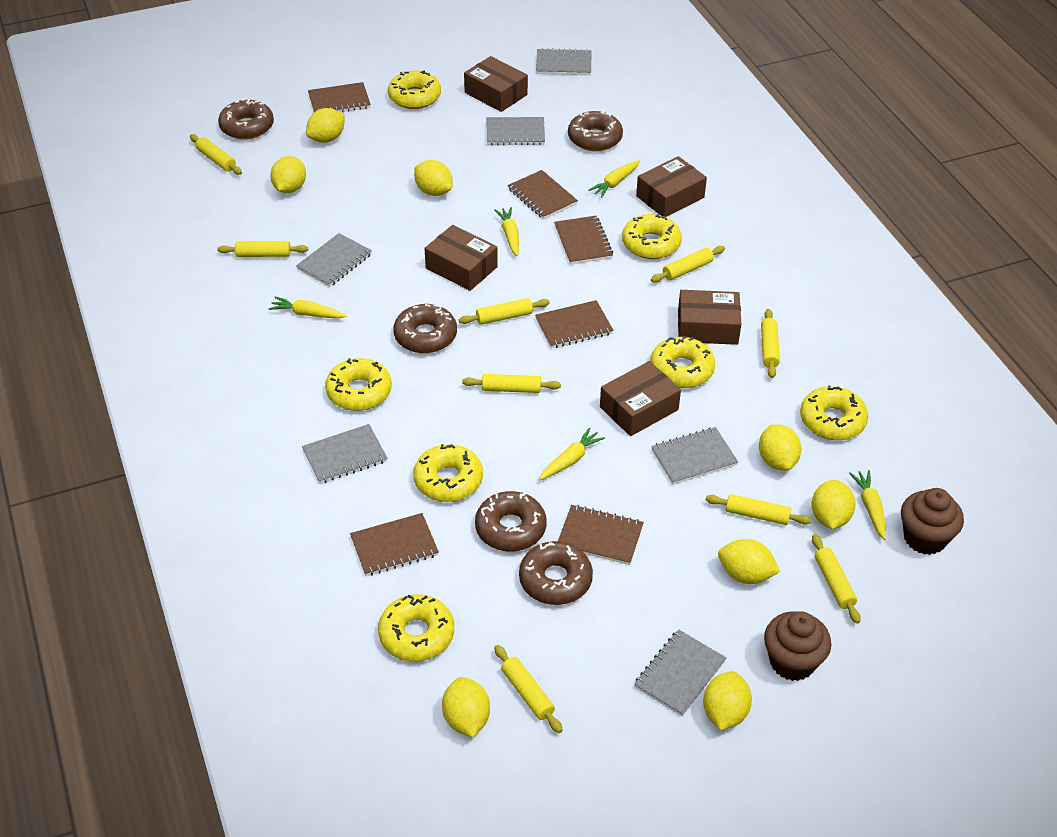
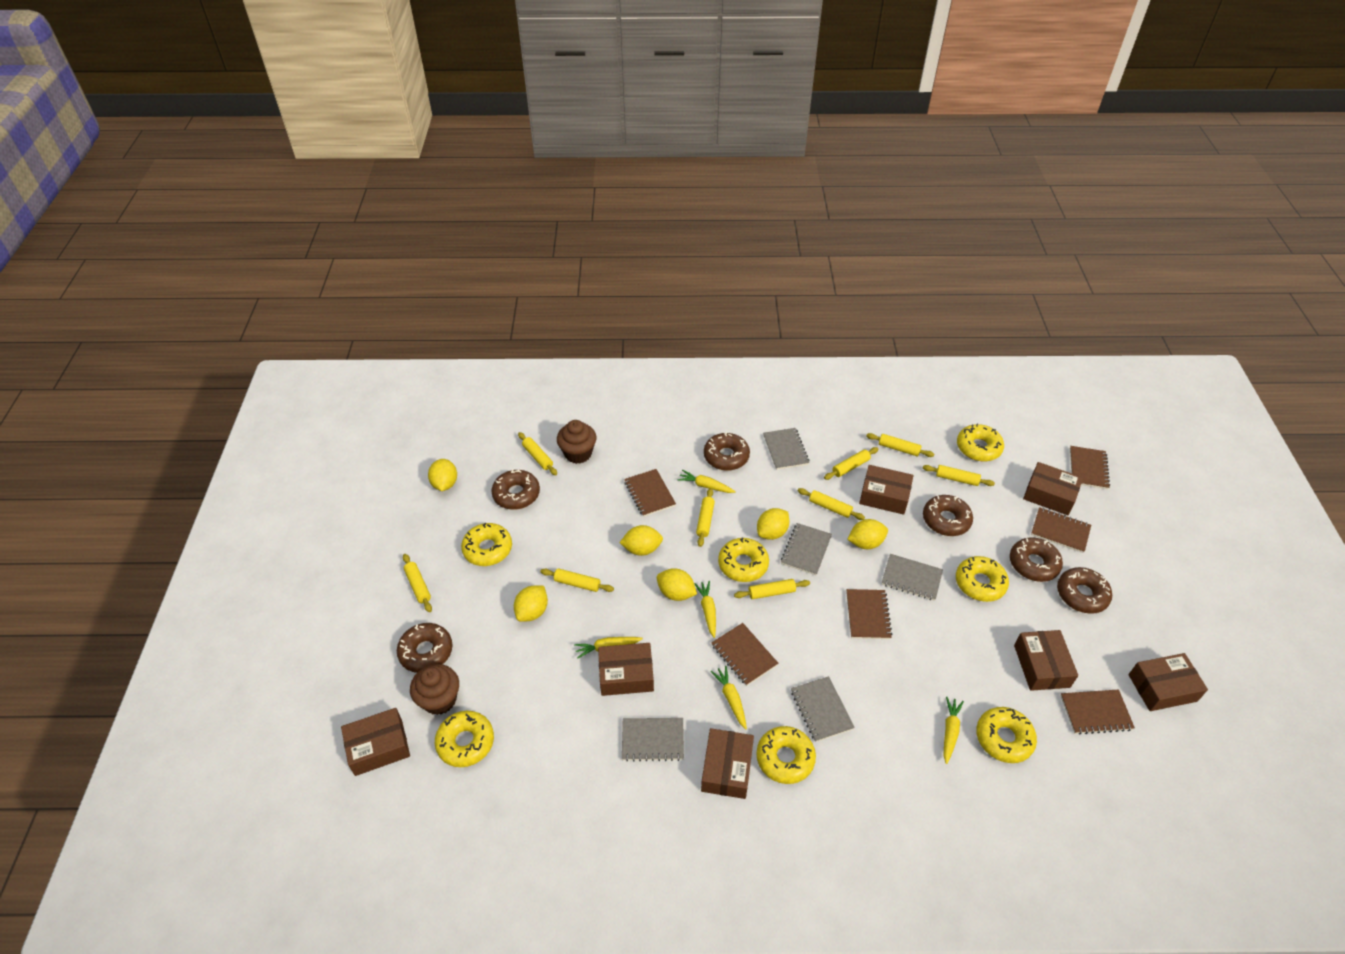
brown box: [425,225,498,291] [464,56,528,112] [600,361,681,436] [636,156,707,217] [678,290,741,345] = 5 -> [341,708,410,776] [598,643,654,696] [701,728,754,799] [859,465,913,515] [1014,630,1078,691] [1023,462,1083,515] [1128,653,1208,711] = 7
brown donut: [218,98,274,140] [393,304,457,353] [475,491,547,552] [519,541,593,605] [568,111,623,151] = 5 -> [397,623,452,673] [491,469,540,510] [704,432,750,471] [923,495,973,536] [1010,537,1063,582] [1057,567,1112,614] = 6
grey notebook: [296,233,372,287] [302,424,387,484] [487,117,545,145] [536,48,591,75] [634,629,726,716] [651,427,738,485] = 6 -> [622,718,684,762] [763,428,809,470] [781,523,832,575] [791,676,855,742] [882,554,943,601] = 5
yellow lemon: [270,156,306,193] [306,108,345,143] [414,160,453,196] [442,677,490,737] [703,671,752,730] [718,539,780,584] [759,424,801,471] [812,480,856,529] = 8 -> [428,459,457,491] [514,586,548,622] [619,525,663,556] [657,568,697,601] [757,508,790,540] [848,519,888,549] = 6

